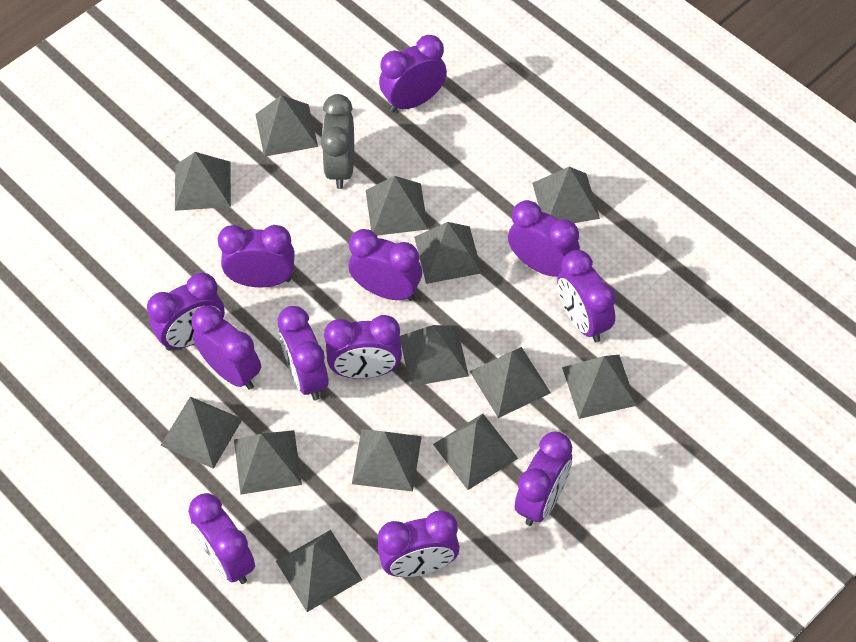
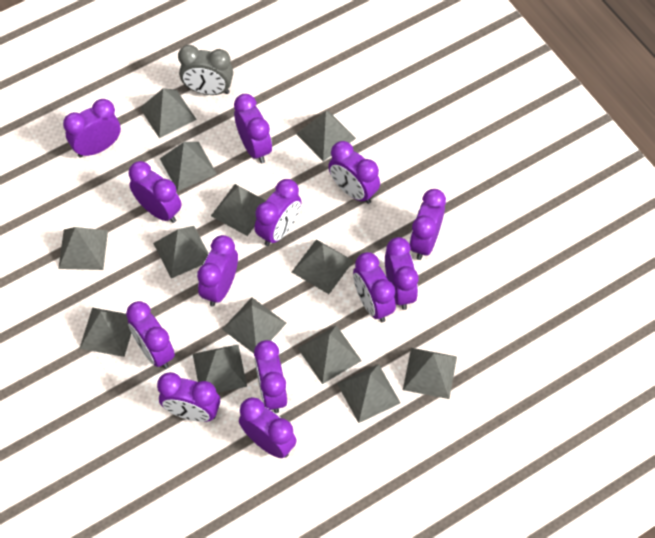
purple clock: [147,272,225,351] [188,493,255,584] [191,305,261,390] [218,225,295,288] [278,306,328,400] [324,315,402,379] [348,229,422,301] [377,510,460,577] [379,35,447,112] [508,200,580,277] [515,432,572,526] [557,250,616,342] = 12 -> [63,99,121,158] [126,301,175,369] [129,161,182,223] [157,372,220,422] [197,235,238,307] [234,94,272,163] [239,397,297,458] [254,179,302,246] [254,340,287,413] [328,141,380,204] [353,252,396,322] [385,237,418,310] [409,189,446,260] = 13

